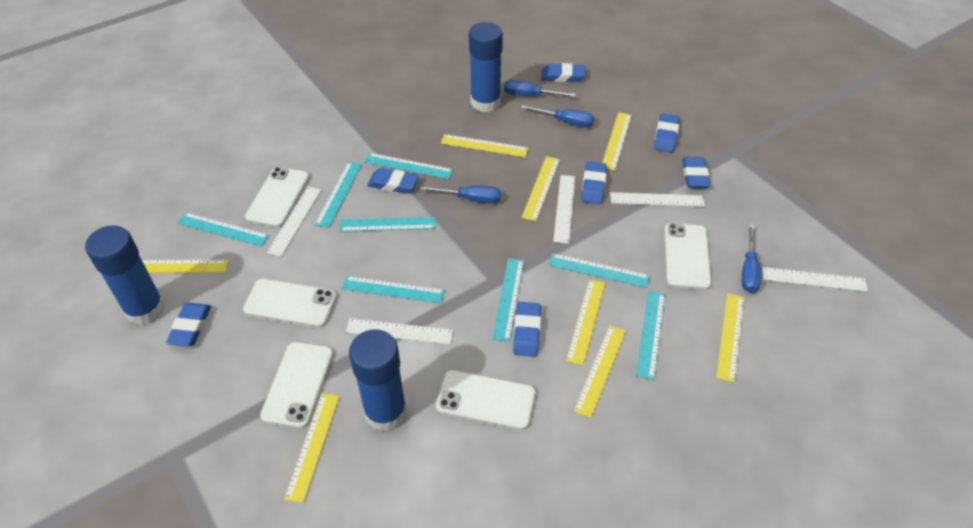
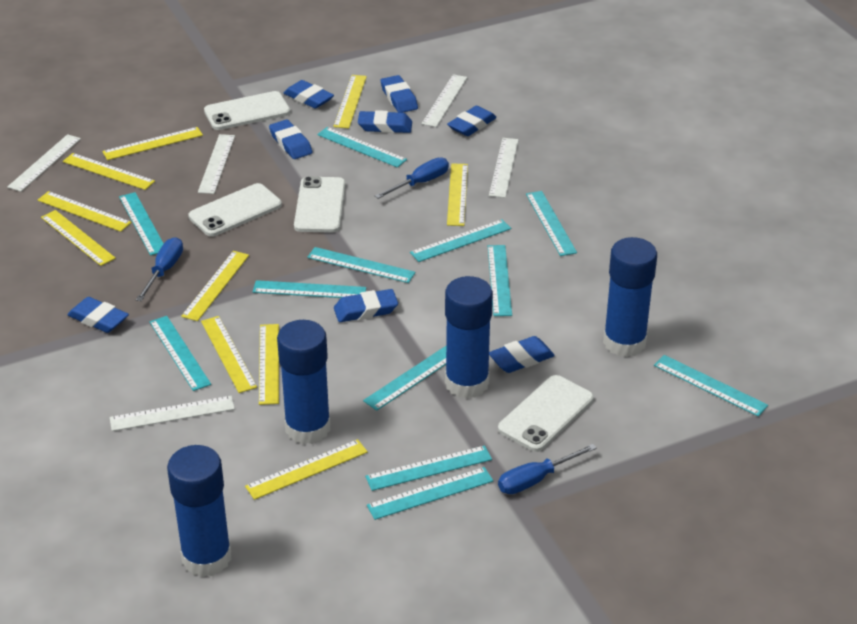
blue eraser: [166,303,211,346] [367,168,419,194] [513,302,541,357] [541,63,585,82] [581,161,607,204] [654,113,680,153] [682,157,710,188] = 7 -> [67,297,129,333] [269,119,312,159] [284,80,334,109] [334,289,398,322] [358,110,412,133] [381,75,418,113] [447,106,496,136] [489,336,555,373] = 8
blue glue stick: [85,225,165,325] [349,330,407,432] [469,22,503,112] = 3 -> [167,445,232,577] [277,320,331,444] [445,276,493,398] [603,237,657,357] = 4
blue screwdriver: [420,186,501,203] [504,80,576,97] [521,105,594,127] [742,224,761,293] = 4 -> [136,237,183,301] [375,157,449,199] [498,444,597,494] = 3
turquoise ruler: [177,212,269,247] [315,162,362,228] [340,217,436,232] [342,276,445,304] [364,153,453,180] [492,258,524,342] [549,253,650,288] [636,291,665,380] = 8 -> [119,192,164,256] [150,316,211,391] [253,280,366,298] [307,247,415,283] [317,127,407,168] [363,346,446,411] [365,445,492,491] [367,467,493,520] [410,219,511,262] [488,245,512,316] [526,191,577,256] [654,355,768,417] = 12
white phone: [243,279,337,327] [245,167,310,227] [260,342,333,428] [436,370,536,430] [664,223,712,290] = 5 -> [188,183,282,237] [204,91,291,130] [294,176,346,233] [498,375,594,452] = 4
yellow ruler: [142,260,229,273] [284,393,340,503] [441,134,528,157] [521,156,560,221] [566,279,606,365] [574,325,626,418] [602,112,632,171] [716,293,744,383] = 8 -> [38,191,132,232] [41,210,116,266] [63,153,155,190] [102,127,203,160] [181,251,249,321] [201,316,257,393] [245,439,368,500] [259,324,279,405] [333,75,367,128] [447,164,468,226] = 10

